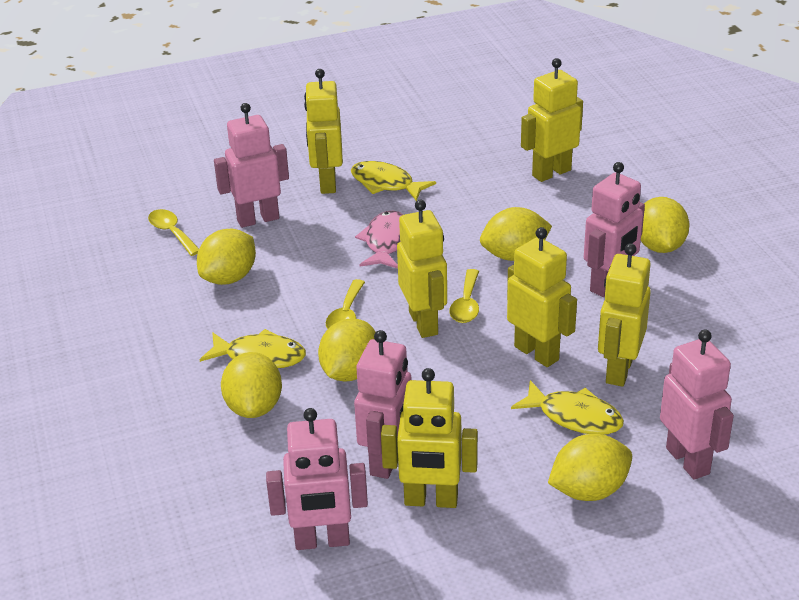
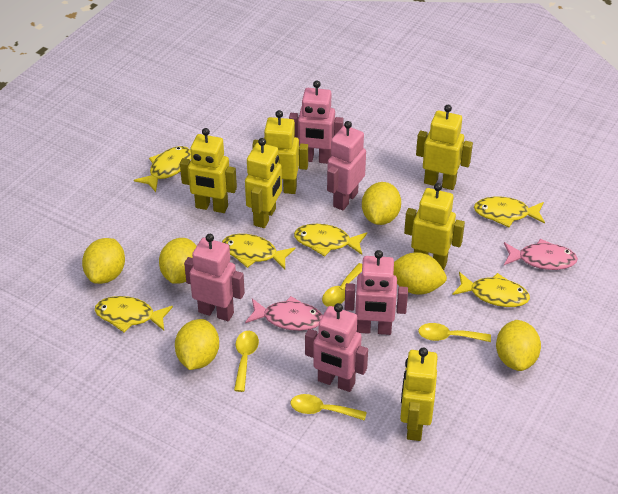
pink fish: [355,211,403,269] = 1 -> [245,296,323,331] [504,239,578,270] = 2
yellow fish: [200,329,306,368] [351,161,436,201] [511,380,624,435] = 3 -> [95,296,173,332] [134,146,191,192] [222,234,295,269] [294,224,367,256] [452,272,530,307] [474,197,545,227] = 6
yellow spoon: [148,209,199,256] [326,279,365,329] [449,269,479,323] = 3 -> [234,331,259,392] [291,394,367,421] [322,263,362,307] [418,323,491,342] = 4

